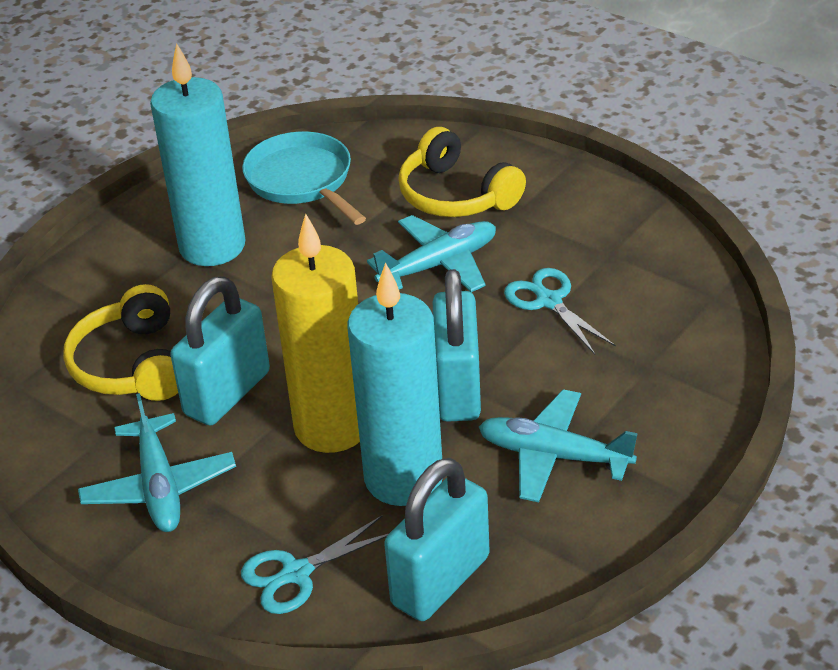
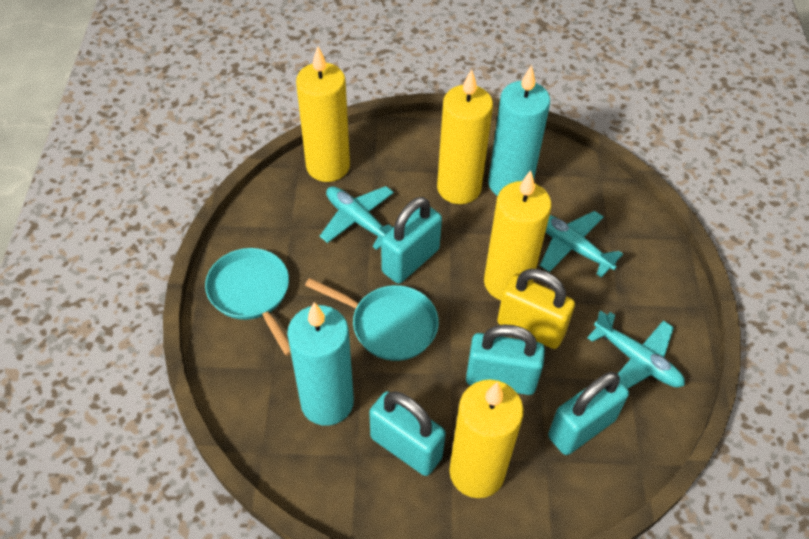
turquoise padlock: [170,276,270,426] [384,458,490,621] [433,269,481,422] = 3 -> [369,391,446,476] [381,197,442,284] [466,324,545,395] [548,372,629,455] = 4
turquoise pan: [242,131,366,225] = 1 -> [205,248,291,356] [305,278,439,361] = 2
turquoise scissors: [241,515,388,614] [504,268,616,355] = 2 -> none = 0
yellow candle: [271,214,360,453] = 1 -> [296,46,350,182] [437,69,493,204] [449,380,524,498] [484,170,552,300] = 4
yellow headphones: [63,284,178,401] [399,127,526,217] = 2 -> none = 0
yellow padlock: none = 0 -> [497,269,575,349] = 1

